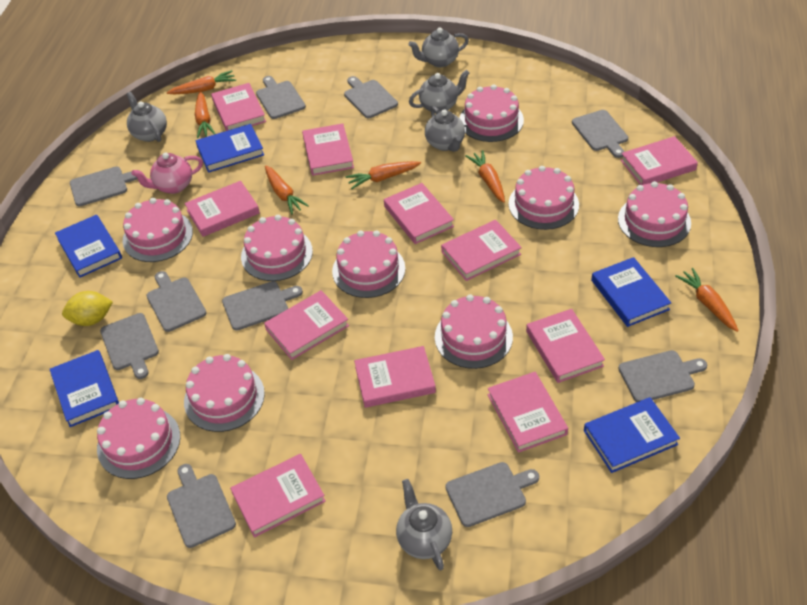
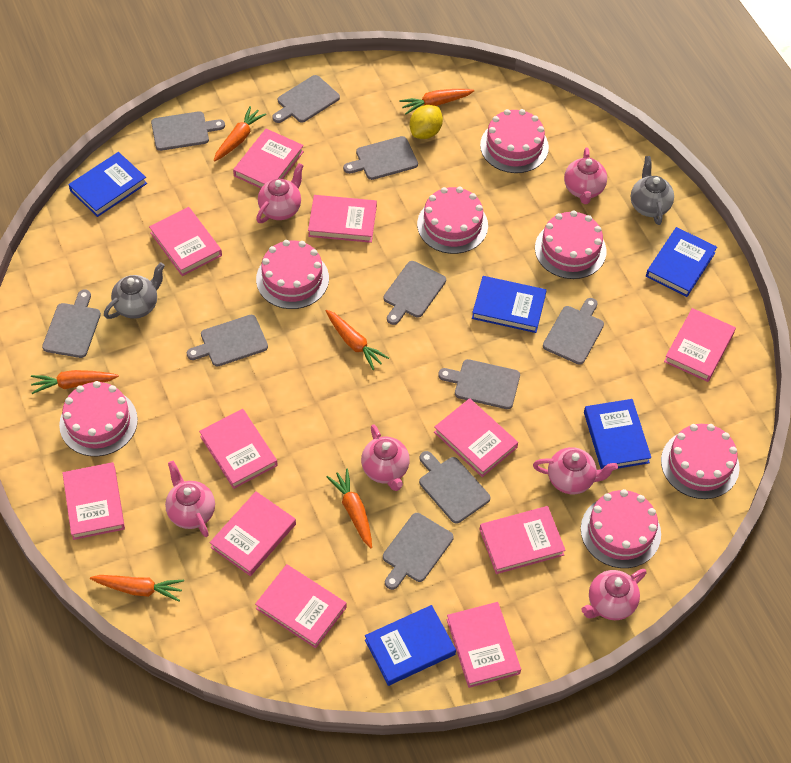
grey teapot: [127,92,167,142] [396,479,452,570] [408,28,469,67] [409,70,469,113] [425,106,465,152] = 5 -> [104,262,165,319] [631,156,674,225] = 2
pink cake: [97,398,180,479] [123,198,193,262] [184,354,265,432] [241,215,313,281] [332,230,405,298] [435,294,513,369] [460,85,524,142] [508,166,579,230] [618,181,691,247] = 9 -> [59,381,138,456] [256,240,329,309] [417,187,488,254] [480,109,549,173] [535,210,606,279] [581,489,661,568] [661,424,740,499] = 7
pink teapot: [131,152,203,194] = 1 -> [165,461,215,537] [256,163,304,223] [361,424,410,491] [533,447,618,494] [564,147,607,204] [581,569,646,620] = 6

